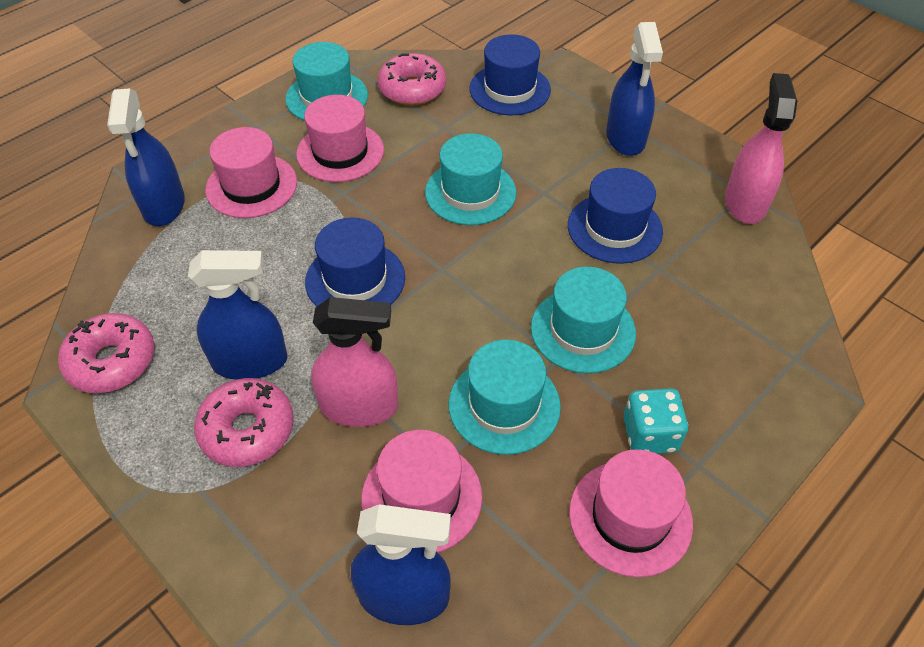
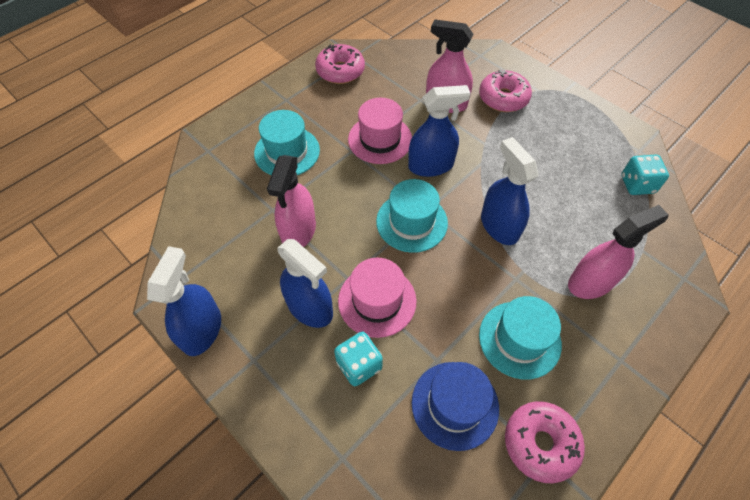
blue hat: [305,217,405,307] [469,34,551,115] [568,168,663,264] = 3 -> [412,362,499,451] = 1
pink hat: [205,127,297,218] [296,95,384,182] [361,430,482,553] [569,449,693,577] = 4 -> [338,258,416,338] [348,98,412,164] = 2
pink spray bottle: [311,297,398,427] [725,73,797,224] = 2 -> [267,155,316,247] [426,20,473,113] [568,205,669,299] = 3
turquoise dice: [624,388,688,454] = 1 -> [334,332,383,386] [621,155,669,195] = 2
turquoise hat: [285,42,368,121] [425,133,516,225] [449,340,561,455] [531,267,636,373] = 4 -> [254,110,320,175] [376,179,448,253] [479,296,562,380] = 3

